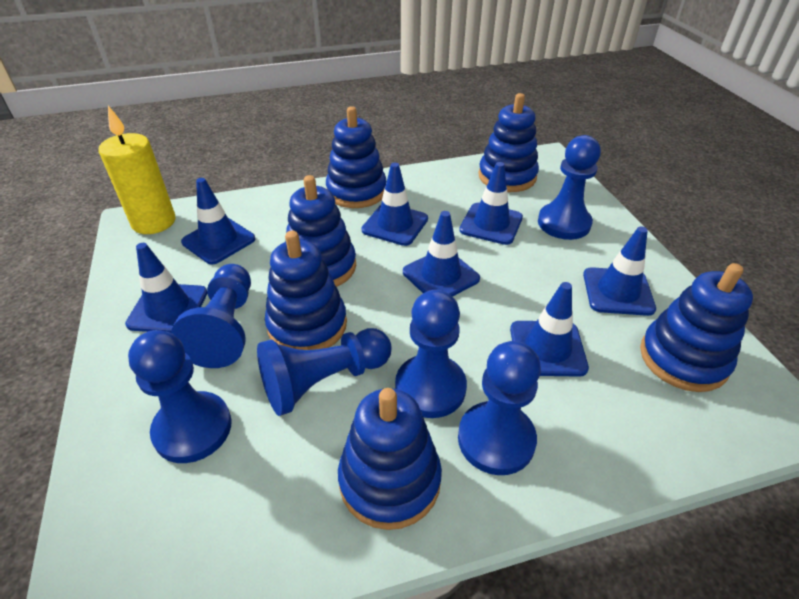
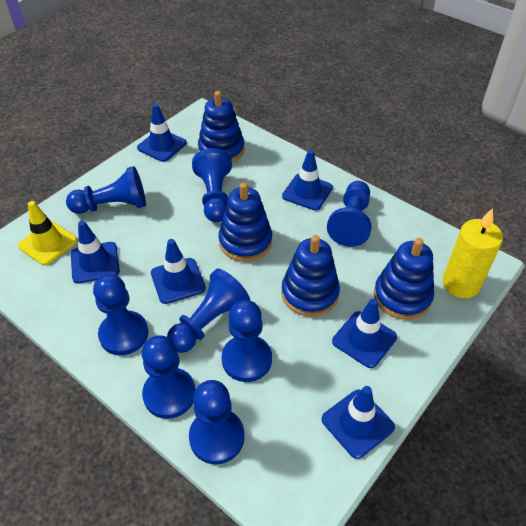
blue pawn: [128,330,231,463] [171,264,251,368] [257,328,392,416] [395,290,467,418] [458,341,541,475] [538,135,601,240] = 6 -> [66,166,146,214] [93,274,148,355] [142,335,196,419] [167,269,250,353] [189,380,245,464] [192,148,232,222] [222,300,272,382] [327,181,372,247] = 8
blue stacking toy: [265,231,347,350] [285,175,356,287] [326,106,387,208] [338,388,442,530] [478,93,539,192] [640,263,753,392] = 6 -> [198,91,245,163] [218,182,272,262] [282,235,340,317] [374,238,434,320] = 4
blue traffic cone: [125,243,207,333] [181,178,255,265] [362,163,428,246] [403,211,480,297] [459,162,523,245] [510,282,589,377] [583,226,656,316] = 7 -> [71,220,120,284] [137,104,187,162] [151,239,206,304] [282,150,333,210] [322,386,395,459] [332,299,397,368] = 6
yellow traffic cone: none = 0 -> [18,201,77,265] = 1

